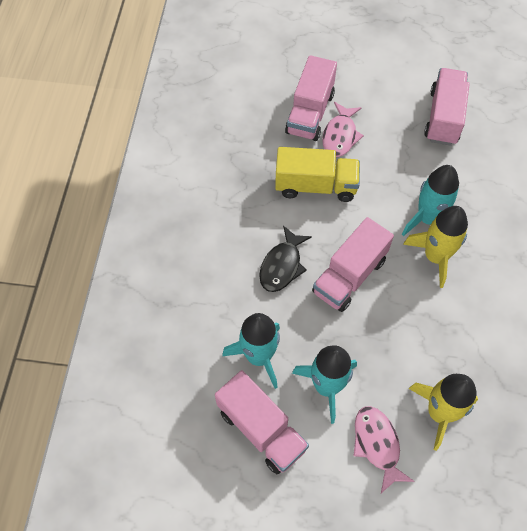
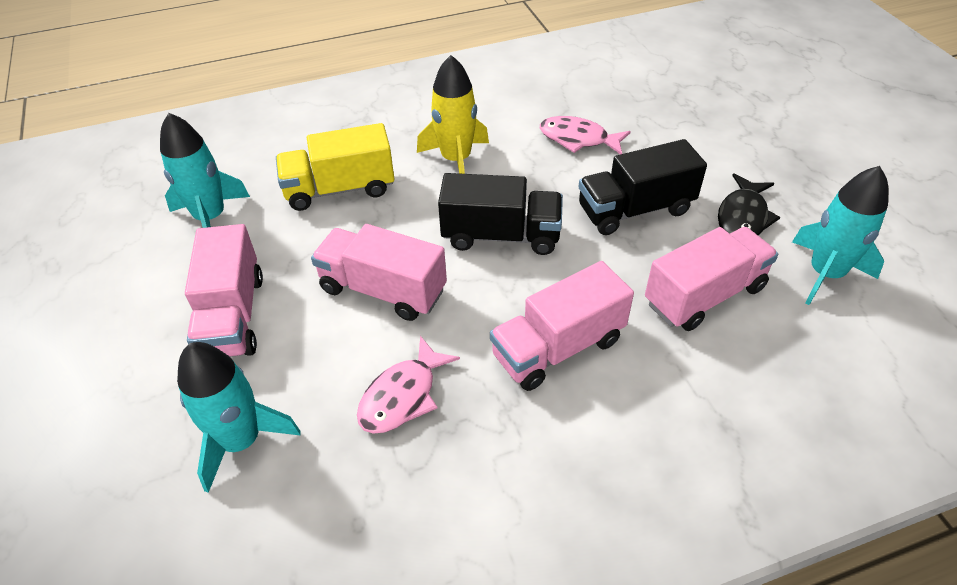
black truck: none = 0 -> [438,173,563,255] [578,139,707,235] = 2
yellow rocket: [403,206,468,288] [409,374,478,451] = 2 -> [417,55,489,174] = 1

